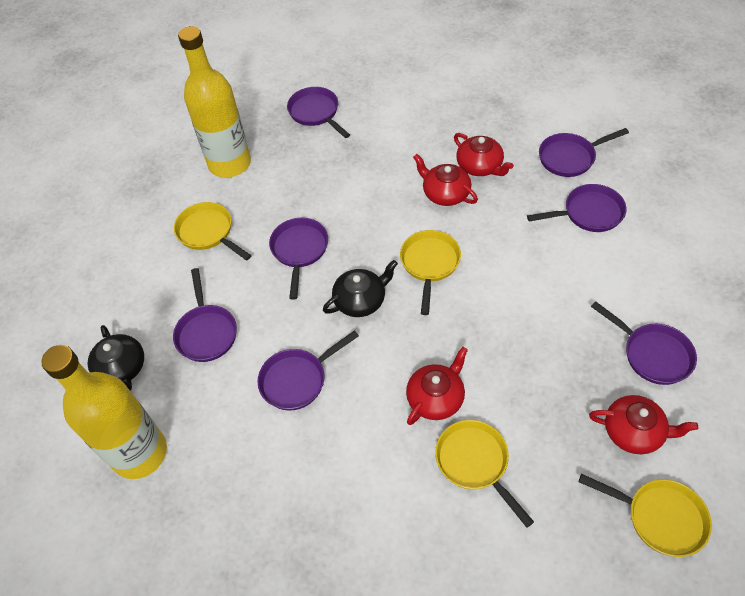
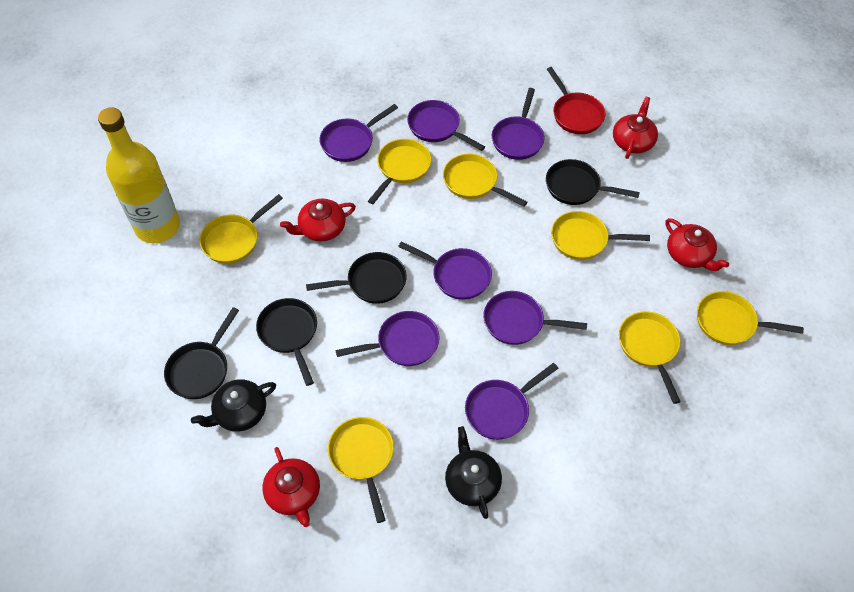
black pan: none = 0 -> [164,307,239,399] [256,298,317,386] [306,252,407,304] [546,159,640,205] = 4
red pan: none = 0 -> [547,67,606,134] = 1
yellow bottle: [41,345,167,479] [178,26,251,178] = 2 -> [98,107,180,243] = 1
yellow pan: [174,202,251,260] [400,230,461,315] [435,420,534,528] [579,474,712,557] = 4 -> [200,194,283,264] [328,417,394,523] [368,139,431,204] [443,154,527,207] [551,211,650,260] [619,311,681,404] [697,291,804,345] = 7

